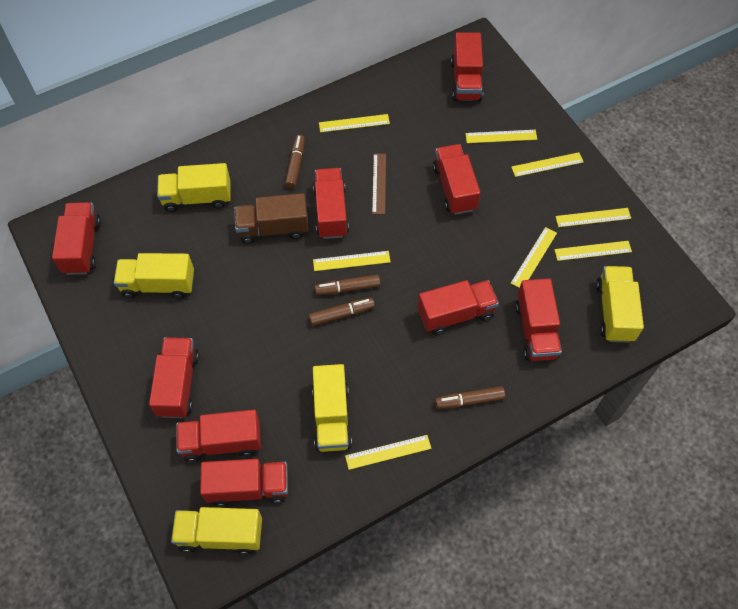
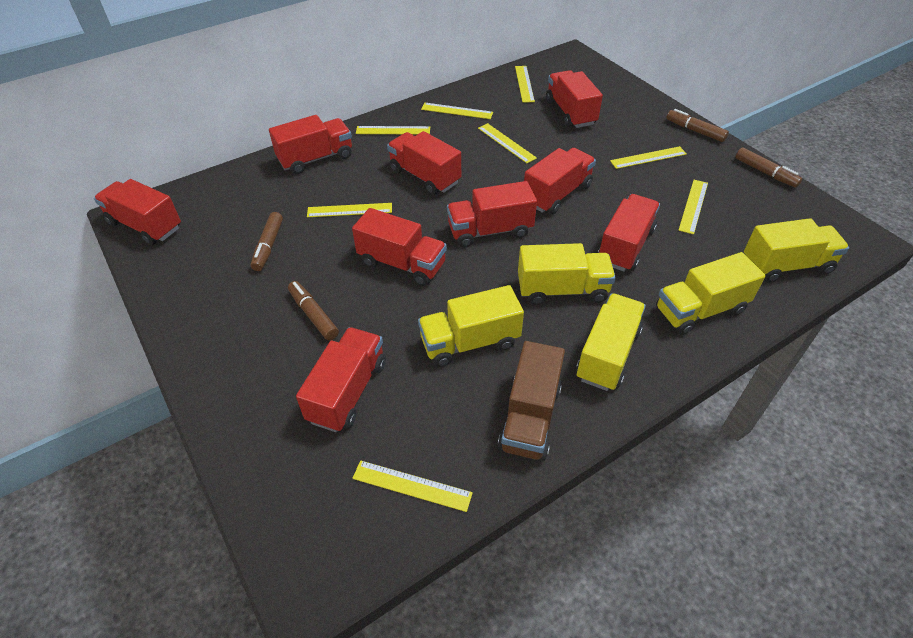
brown ruler: [372,154,386,214] = 1 -> none = 0

